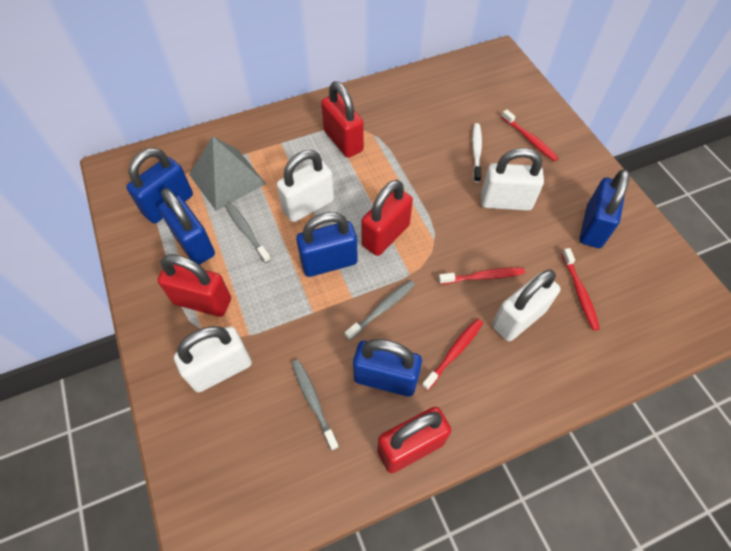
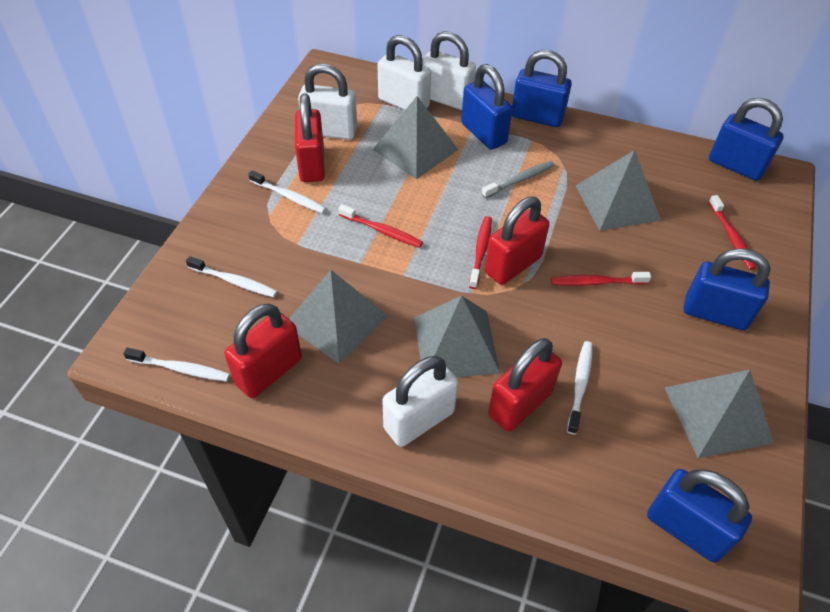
grey pyramid: [189,136,266,211] = 1 -> [289,270,388,364] [373,96,459,179] [414,296,500,377] [576,150,661,231] [665,370,774,458] = 5
grey toothbrush: [225,203,271,263] [292,360,339,451] [345,280,415,340] = 3 -> [482,161,555,198] = 1
white toothbrush: [472,123,482,183] = 1 -> [123,348,230,381] [186,256,277,297] [248,170,326,214] [567,341,593,434] = 4

